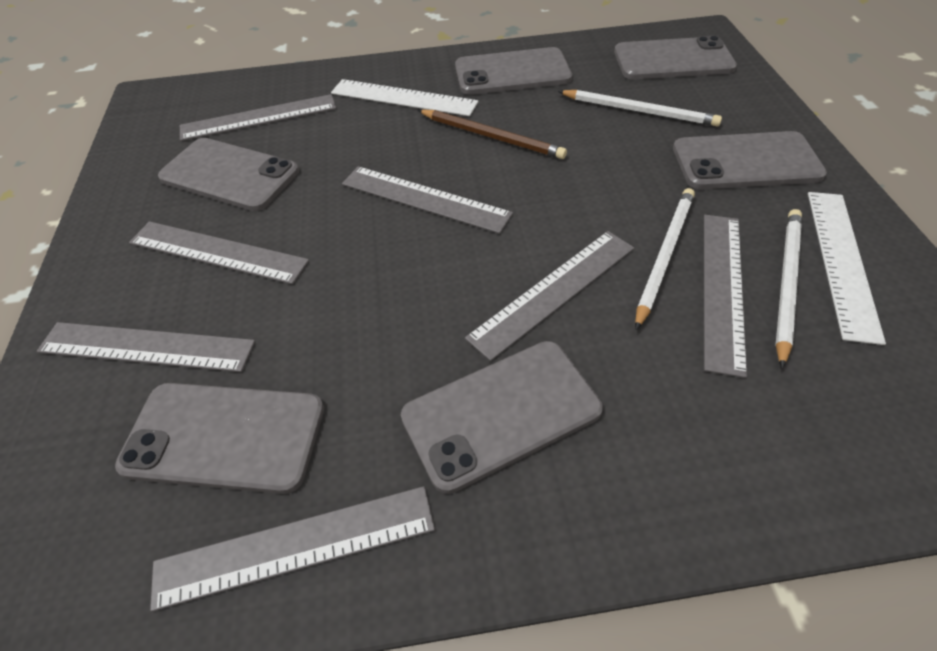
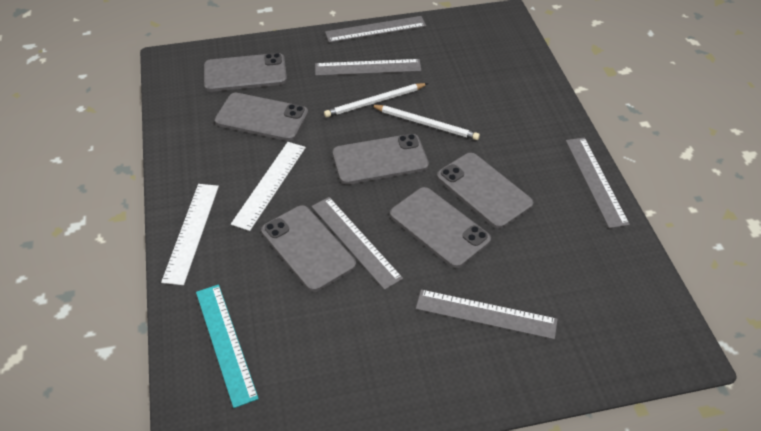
brown pencil: [418,109,567,159] = 1 -> none = 0
grey ruler: [37,322,255,372] [129,221,309,284] [150,486,435,612] [180,94,336,141] [342,166,513,234] [465,231,634,361] [704,215,747,378] = 7 -> [311,197,403,290] [315,59,421,76] [325,16,426,43] [416,289,558,339] [566,137,630,228] = 5
turquoise ruler: none = 0 -> [196,284,259,408] = 1
white pencil: [558,90,722,126] [635,188,695,330] [775,209,802,369] = 3 -> [324,83,428,118] [371,105,480,140] = 2

